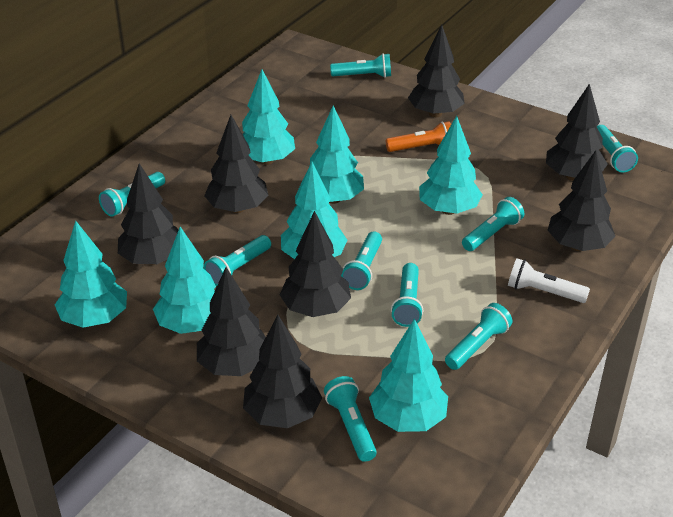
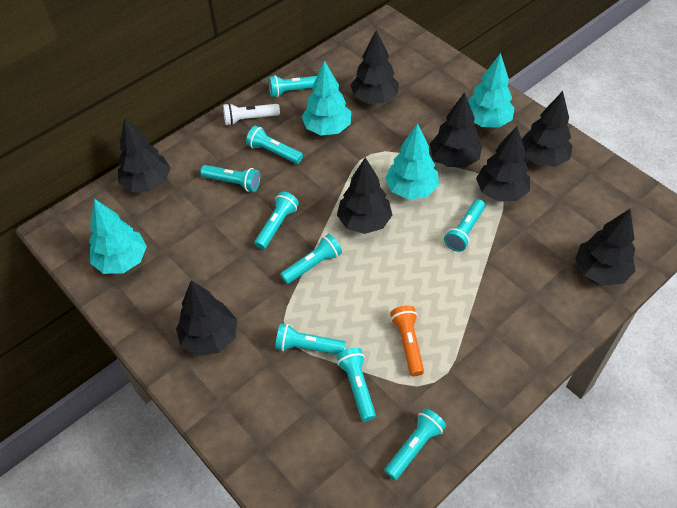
turquoise tree: [55,221,127,328] [153,227,216,334] [242,69,295,165] [281,162,347,259] [310,105,364,204] [369,318,448,432] [419,116,483,215] = 7 -> [89,199,147,274] [302,61,351,135] [385,123,439,199] [468,53,514,128] = 4

